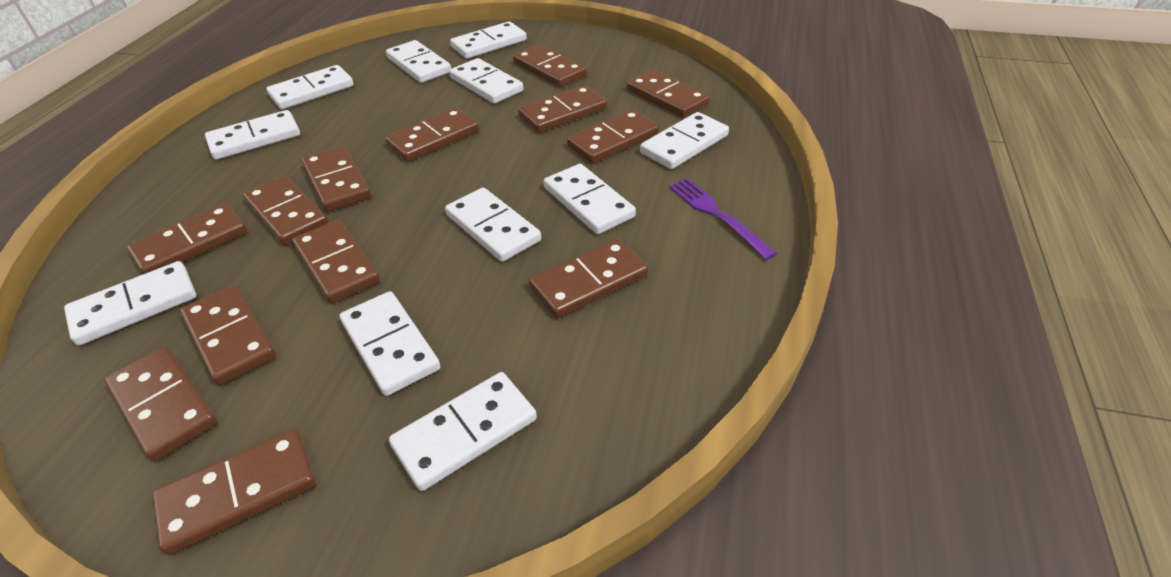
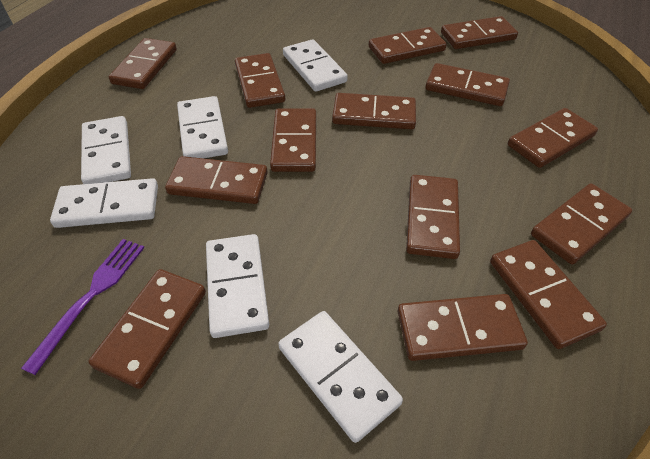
brown domino: [105,346,217,461] [127,203,247,274] [152,429,316,555] [180,285,276,385] [243,175,328,245] [292,220,380,303] [302,146,371,212] [385,108,479,162] [513,44,587,87] [518,85,607,133] [529,239,648,318] [567,109,659,163] [626,69,710,117] = 13 -> [89,269,206,389] [109,38,177,89] [165,156,268,204] [235,53,285,108] [270,108,316,172] [332,93,416,129] [369,27,447,64] [397,294,528,361] [406,175,460,259] [426,63,510,106] [441,16,518,49] [490,240,607,349] [508,108,598,168] [531,183,632,265] = 14
white domino: [64,261,196,346] [205,110,300,160] [266,65,354,109] [339,291,440,396] [386,40,451,83] [389,372,537,491] [445,188,541,262] [449,58,523,104] [450,21,527,59] [544,164,636,234] [640,112,729,169] = 11 -> [50,178,158,228] [81,116,131,184] [177,96,228,158] [206,234,269,338] [278,311,403,443] [283,39,348,92] = 6

